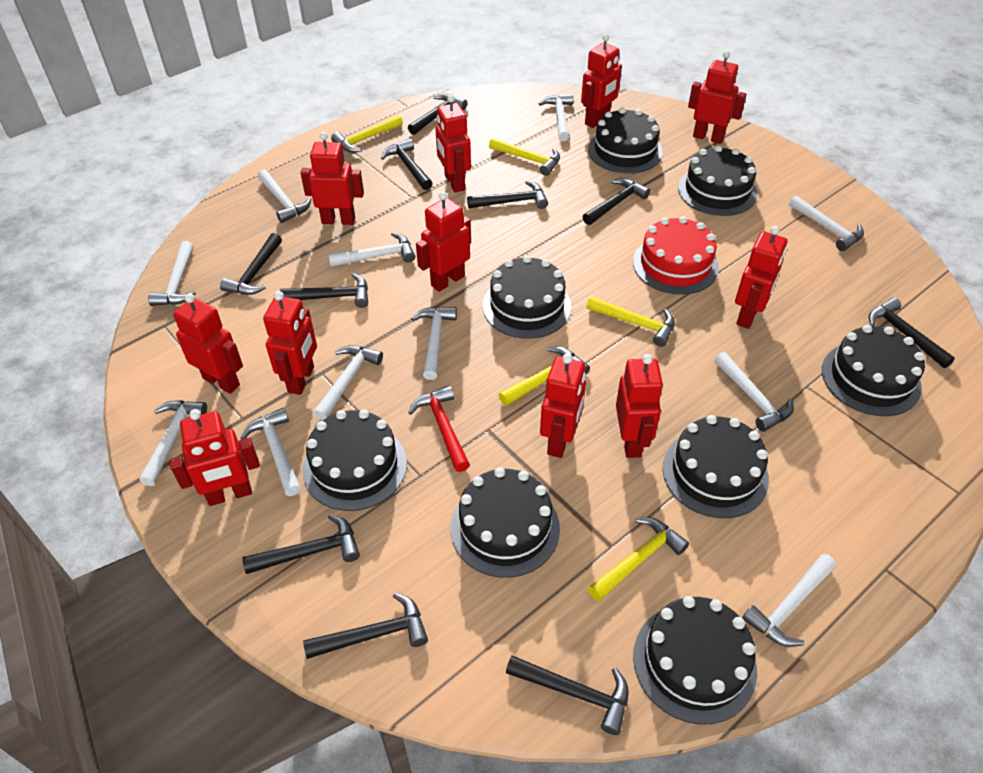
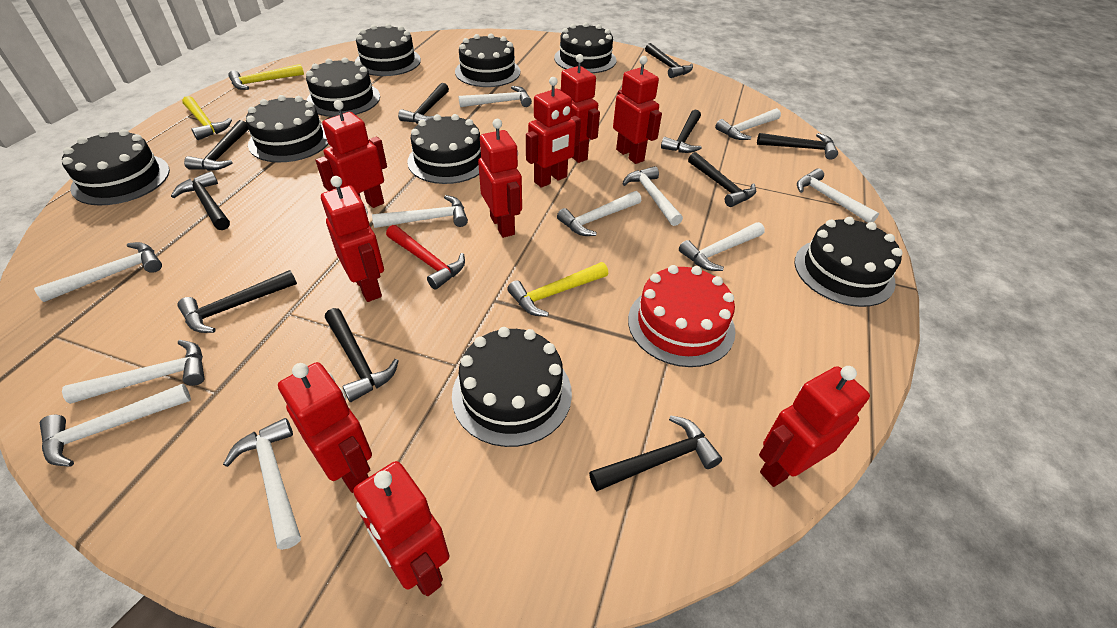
black cake: [303,409,407,511] [450,467,560,578] [483,255,571,339] [588,108,663,174] [633,596,757,725] [663,415,769,518] [678,145,757,216] [822,325,925,416] = 8 -> [62,129,170,205] [246,95,328,162] [306,57,380,117] [355,23,421,76] [407,114,481,184] [452,327,572,447] [455,33,520,87] [554,22,616,73] [794,217,903,307] = 9
red robot: [170,409,260,506] [173,293,243,394] [263,291,317,395] [300,132,364,225] [416,191,471,292] [435,95,471,193] [540,354,586,458] [581,34,622,128] [616,354,663,458] [688,51,747,144] [735,226,787,329] = 11 -> [278,362,372,493] [316,100,387,208] [321,176,384,302] [353,461,450,596] [478,119,522,238] [526,77,581,188] [560,54,600,163] [613,56,662,164] [759,366,870,487] = 9
yellow hammer: [331,115,403,153] [489,138,560,176] [499,346,590,406] [586,296,675,347] [588,517,689,601] = 5 -> [182,96,232,140] [228,64,304,90] [507,262,608,317] = 3

